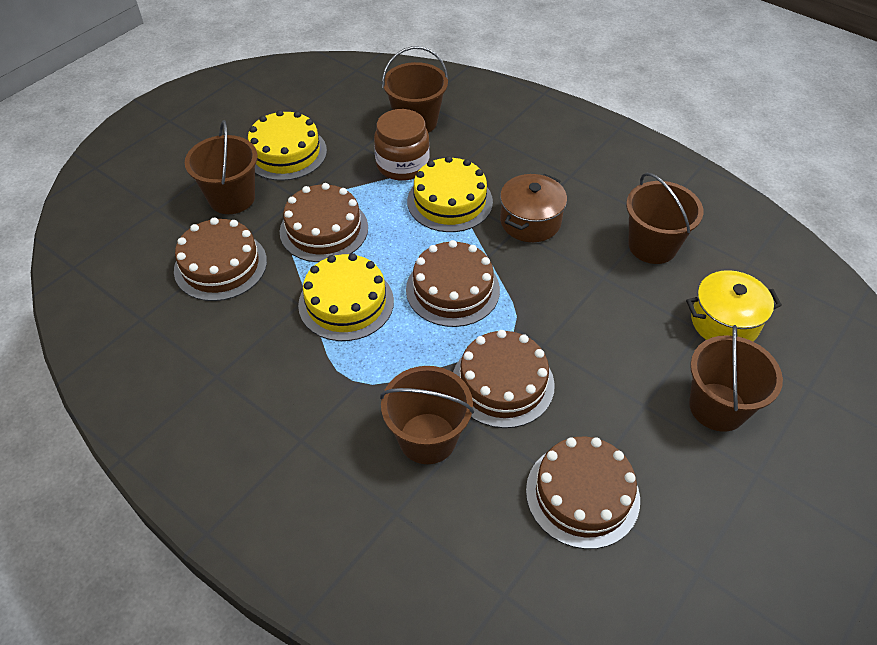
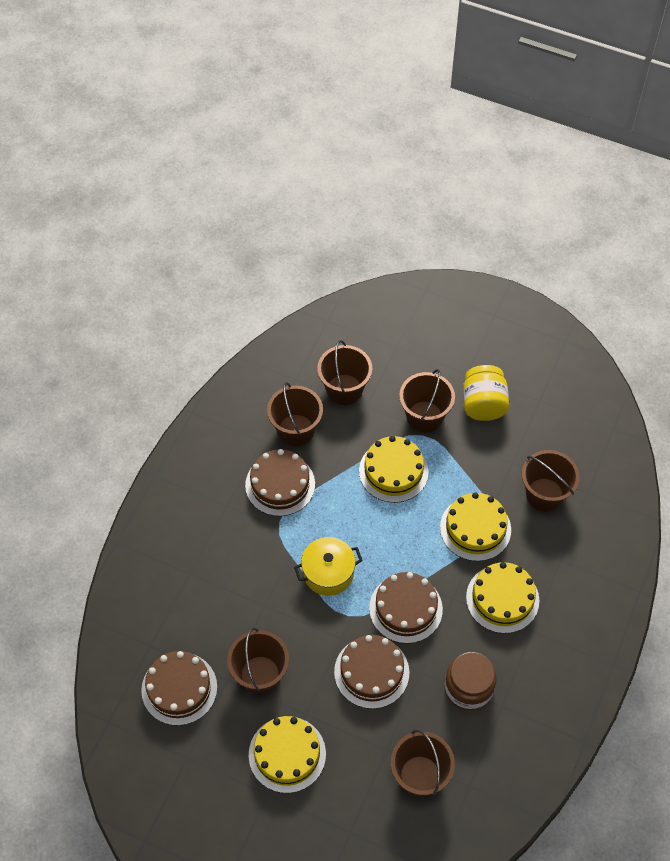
brown bucket: [185,120,258,214] [380,366,474,464] [382,46,448,133] [626,173,703,264] [689,325,783,432] = 5 -> [227,628,289,695] [267,382,323,446] [317,340,372,405] [391,730,455,797] [399,369,455,433] [522,450,580,512] = 6
brown cake: [174,218,267,301] [280,183,368,262] [406,240,500,327] [453,330,555,428] [526,437,640,549] = 5 -> [141,651,217,726] [245,449,315,516] [334,635,409,709] [369,572,443,644] = 4
brown pot: [500,174,567,242] = 1 -> none = 0
yellow cake: [248,110,327,181] [298,253,394,341] [407,156,493,232] = 3 -> [249,716,326,793] [359,436,429,503] [440,492,511,561] [466,562,539,633] = 4
yellow jar: none = 0 -> [463,365,509,421] = 1

